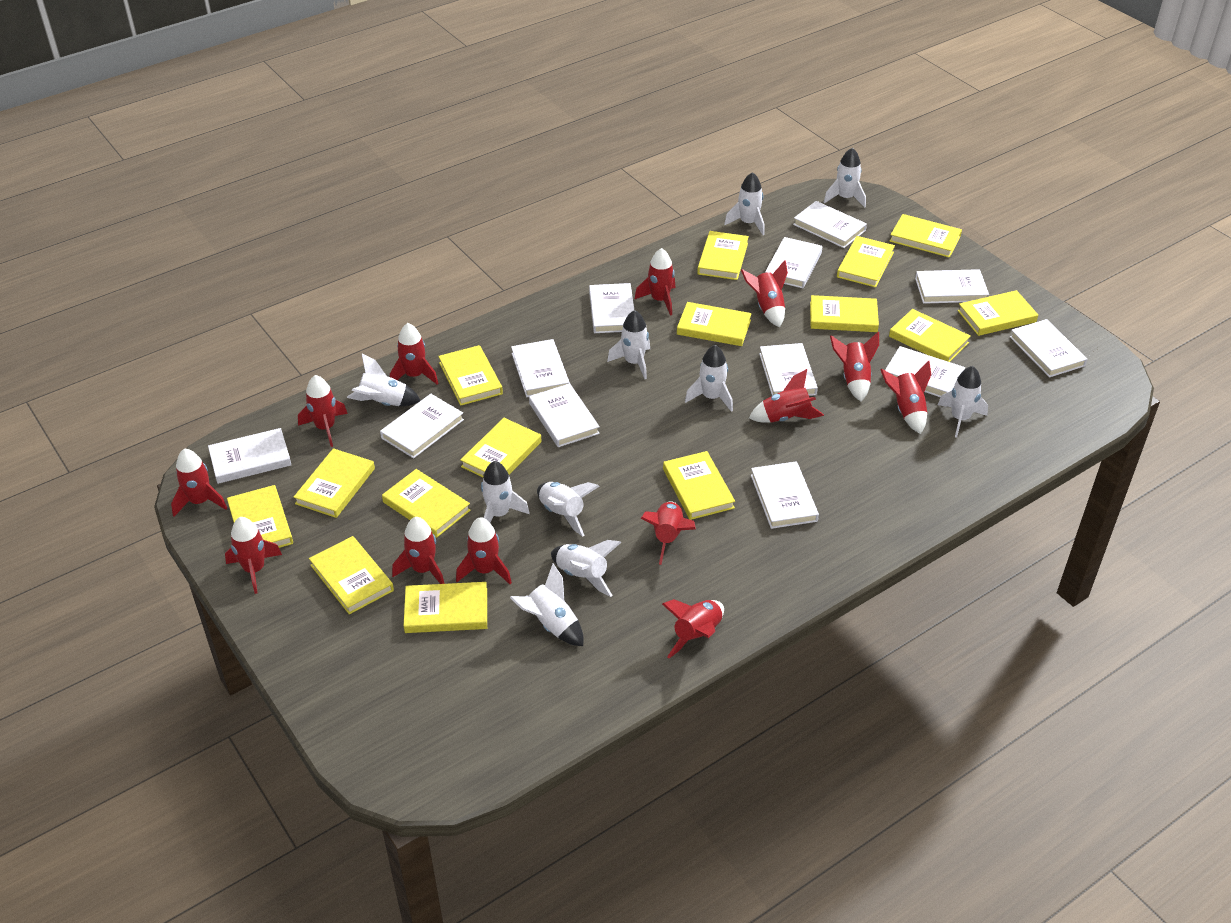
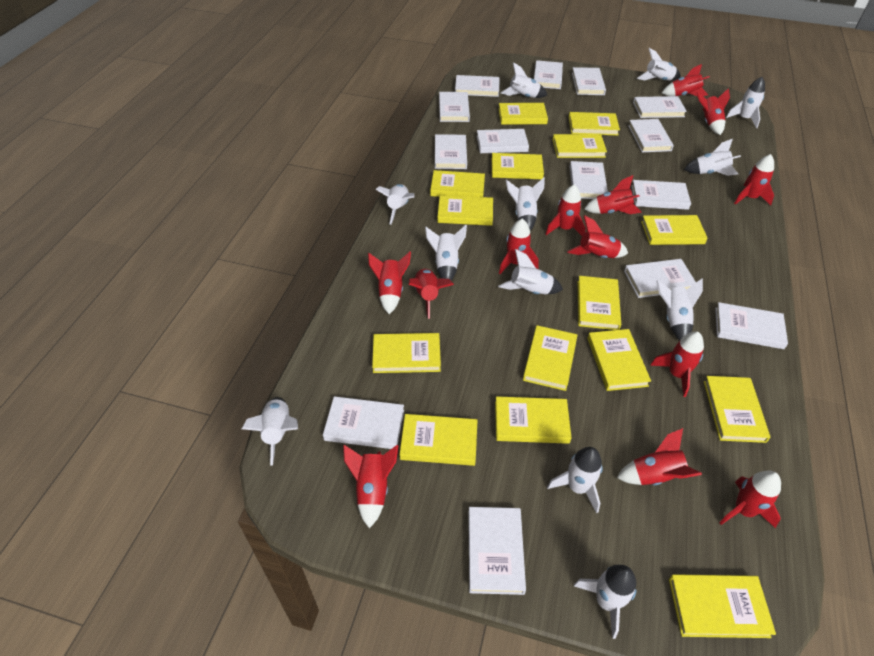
white book: [208,428,291,484] [380,394,464,459] [511,339,570,397] [529,383,600,447] [589,283,634,333] [751,461,819,529] [759,343,818,396] [765,237,822,288] [793,201,867,248] [885,346,965,398] [915,269,989,304] [1010,319,1087,378] = 12 -> [323,396,404,449] [435,134,467,169] [439,92,470,122] [455,75,499,97] [468,507,526,595] [477,129,529,153] [534,60,563,89] [570,161,608,199] [572,67,606,95] [624,259,696,298] [628,119,674,152] [631,180,691,210] [633,96,687,118] [715,302,788,349] = 14
white rocket: [347,354,421,406] [481,461,530,523] [510,563,583,646] [537,482,599,537] [551,540,621,597] [607,310,650,379] [685,345,733,412] [724,172,765,235] [824,147,866,208] [938,366,988,438] = 10 -> [242,397,298,466] [375,184,415,225] [425,225,467,281] [498,249,563,295] [501,62,547,98] [506,177,545,231] [547,447,603,513] [574,565,636,639] [637,48,681,81] [656,279,703,340] [684,139,741,176] [726,77,765,128] = 12

